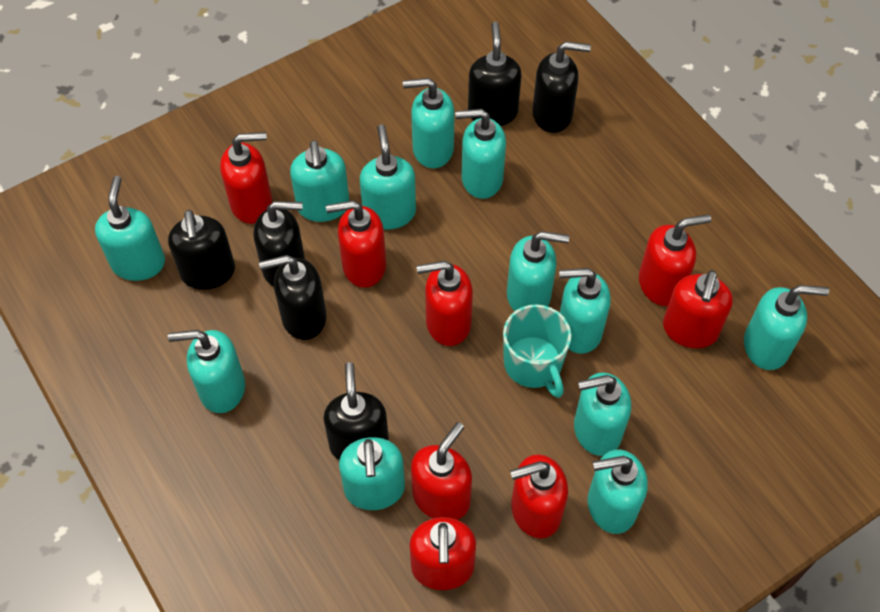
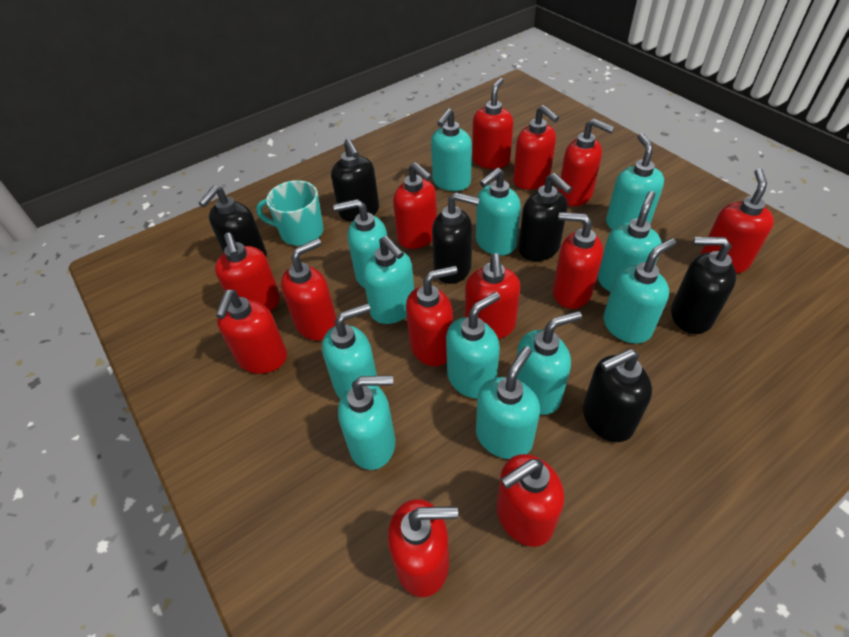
red soap dispenser: [220,132,272,224] [326,200,386,288] [410,517,476,590] [411,422,472,520] [416,261,473,346] [510,454,568,538] [639,214,711,306] [663,270,733,348] = 8 -> [215,233,280,311] [216,290,287,374] [281,238,337,341] [388,499,458,597] [393,162,437,249] [406,266,458,366] [465,253,520,339] [472,78,513,169] [497,454,564,547] [513,105,559,190] [553,212,603,309] [558,118,615,206] [700,168,774,274] = 13

